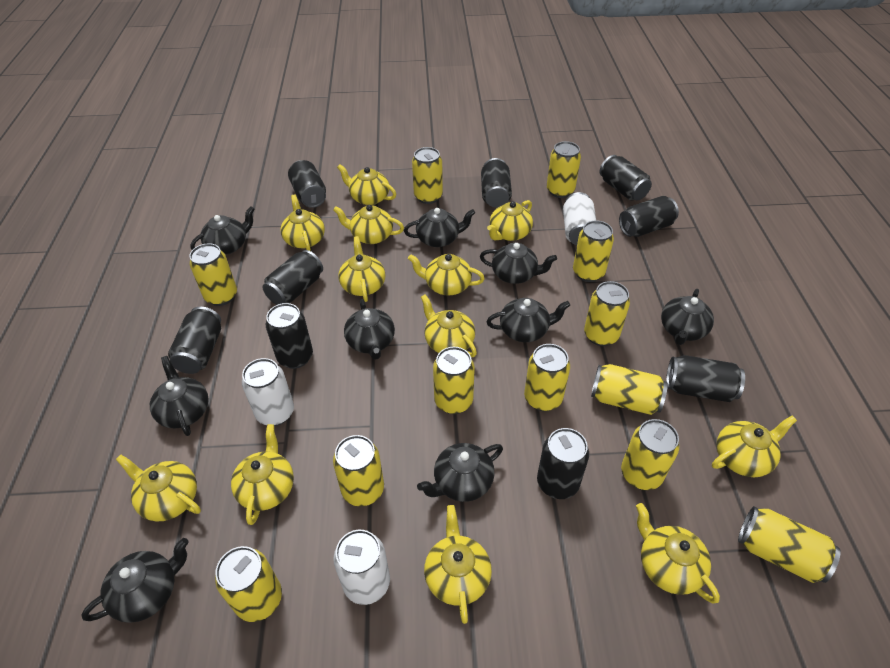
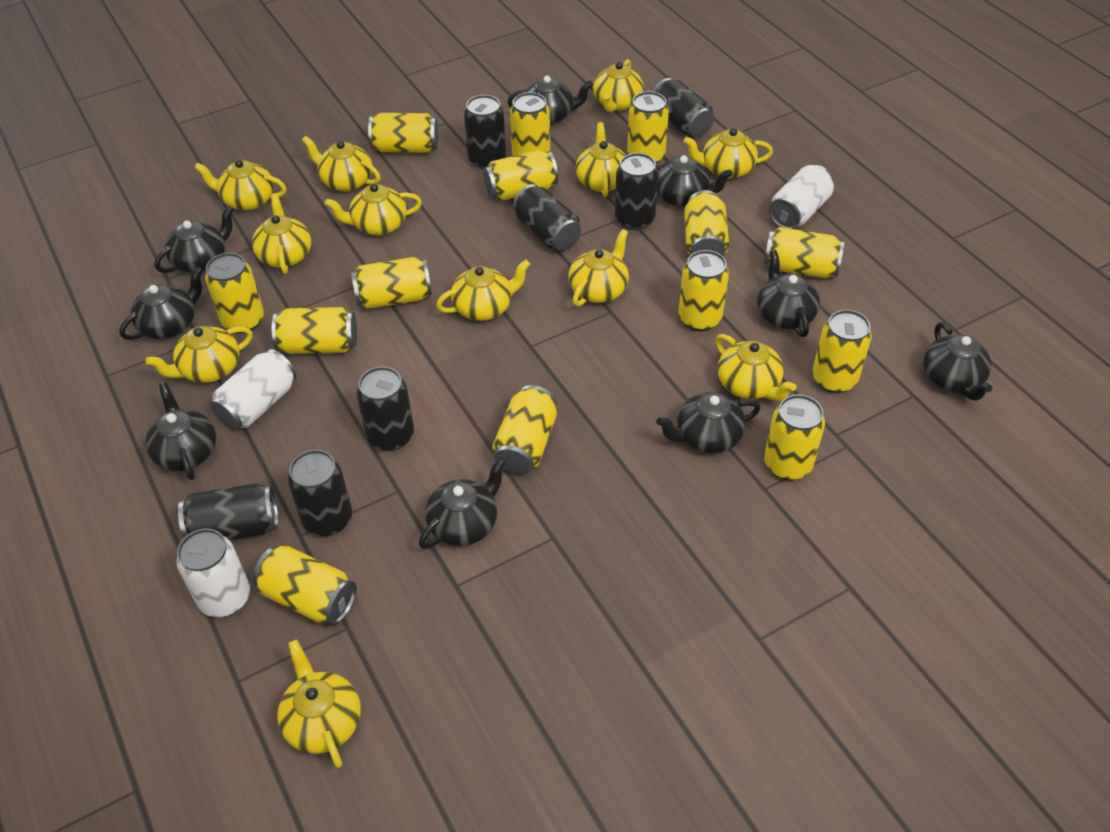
black can: [168,307,221,374] [263,250,323,305] [266,303,313,369] [288,160,326,208] [481,158,512,207] [537,428,589,499] [600,155,652,201] [619,196,679,237] [666,355,745,402] = 9 -> [178,483,278,540] [288,450,352,537] [357,366,414,451] [464,95,506,169] [513,184,581,251] [615,153,659,230] [653,78,714,137] = 7
yellow can: [189,243,237,306] [215,546,282,622] [333,435,384,506] [412,147,443,204] [433,347,475,414] [524,344,570,411] [547,141,581,198] [573,220,614,282] [584,281,630,346] [591,364,668,415] [621,419,680,490] [738,506,841,583] = 12 -> [205,253,264,334] [253,545,357,625] [272,307,357,354] [351,257,432,309] [368,113,439,153] [483,150,558,201] [492,385,557,475] [510,92,550,156] [627,91,669,164] [678,250,729,332] [684,190,729,256] [764,227,845,278] [764,394,825,481] [812,310,872,393] = 14

